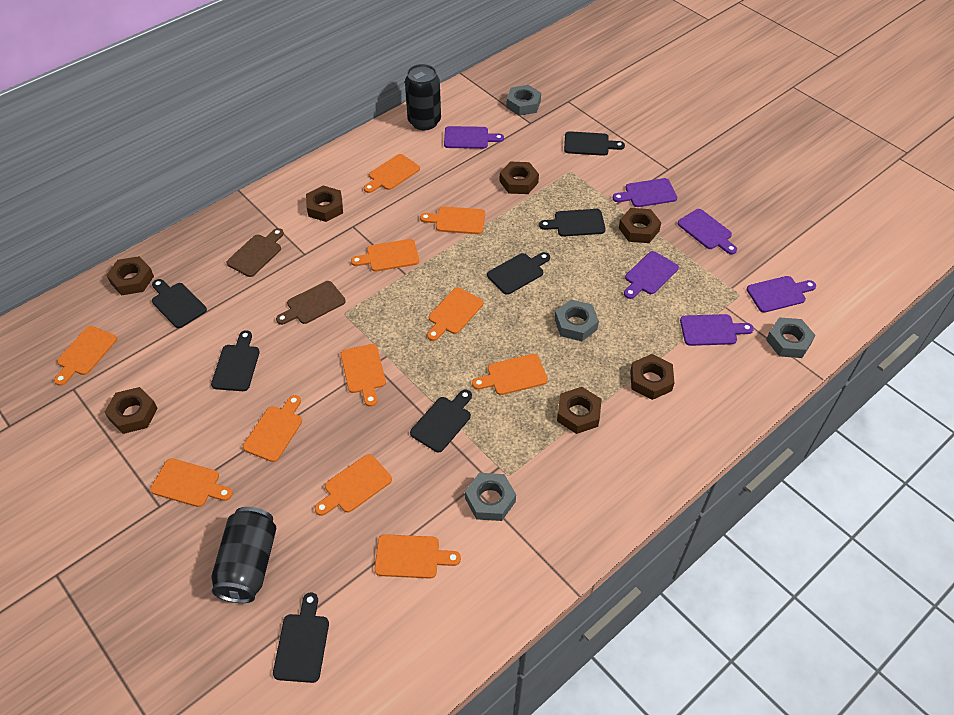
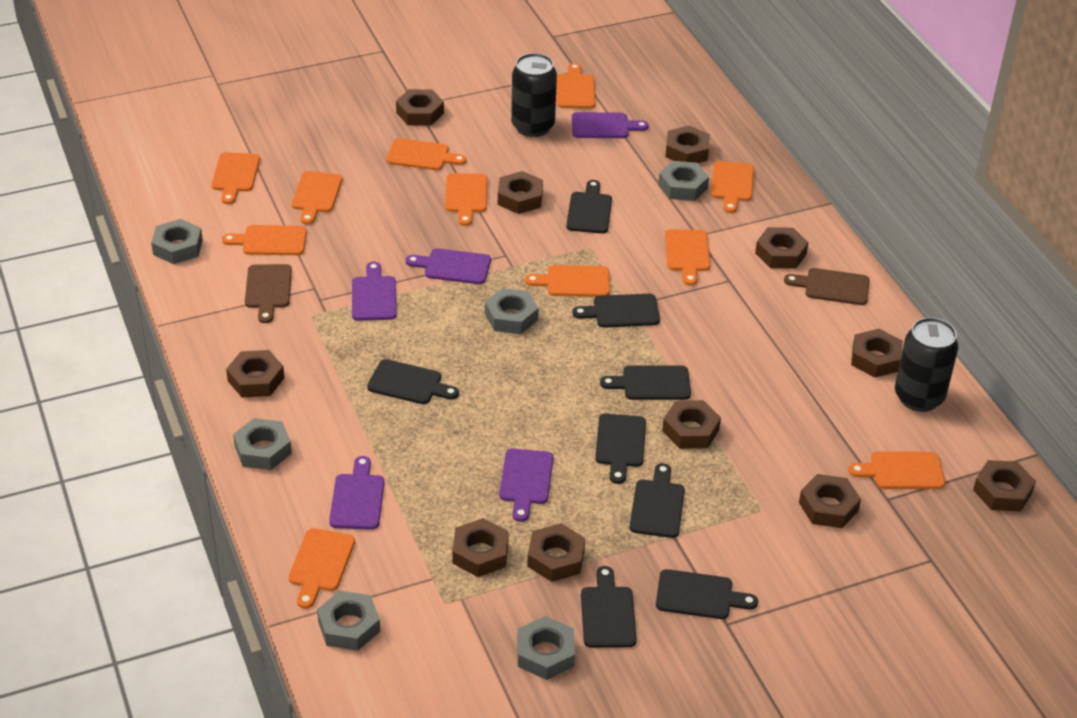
black cutting board: [152,279,207,328] [211,330,260,391] [273,592,329,683] [410,390,472,452] [487,252,550,295] [539,209,606,237] [564,131,625,156] = 7 -> [367,359,459,404] [566,180,612,234] [572,294,660,328] [581,566,637,648] [595,413,646,484] [600,365,691,400] [630,463,685,538] [656,569,758,619] = 8
brown nut: [105,387,158,434] [107,256,154,296] [306,186,343,222] [499,162,539,194] [557,387,602,434] [619,208,661,243] [630,354,674,400] = 7 -> [226,350,284,398] [396,89,444,125] [452,518,509,577] [498,171,543,214] [527,523,585,582] [662,400,721,449] [666,126,710,163] [755,227,809,269] [799,474,861,528] [851,329,903,378] [973,460,1036,512] = 11
grey nut: [465,473,516,521] [506,85,541,116] [555,299,599,341] [766,317,815,358] = 4 -> [151,219,203,264] [233,418,292,470] [317,591,380,651] [485,288,538,334] [517,616,575,680] [658,161,709,201] = 6
purple cutting board: [444,126,504,149] [613,178,677,207] [624,251,679,299] [677,209,737,254] [680,314,754,346] [747,276,816,313] = 6 -> [329,456,385,530] [352,262,397,321] [406,248,491,284] [499,448,553,522] [572,112,649,138] = 5

